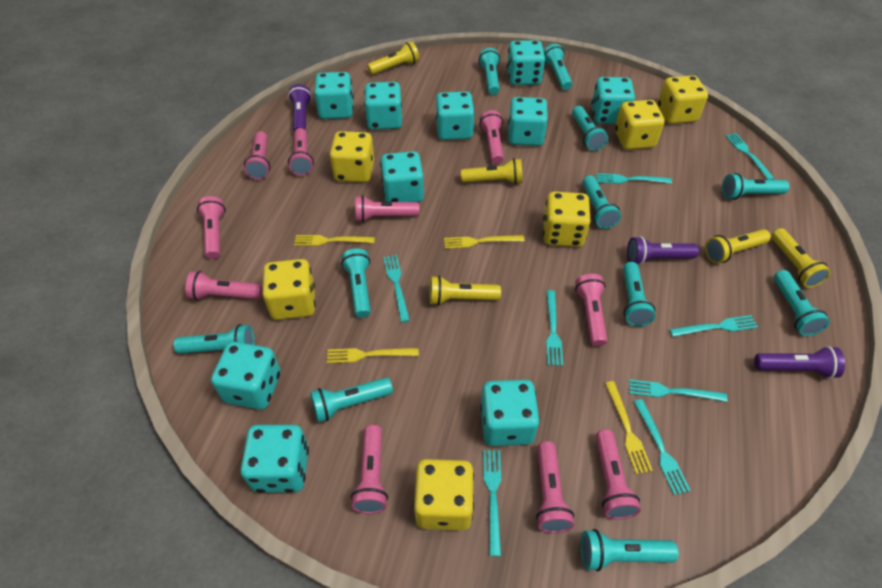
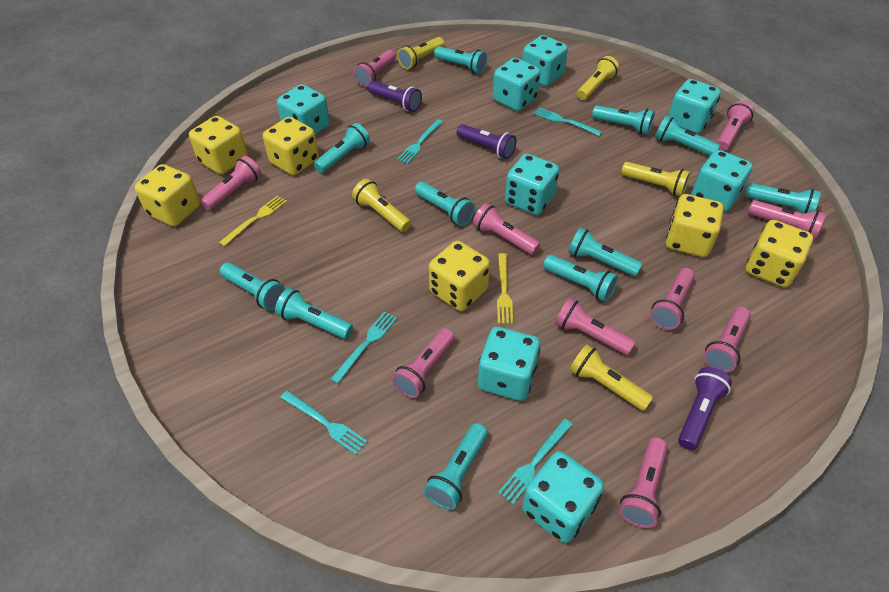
turquoise dice: [211,342,281,410] [241,425,309,493] [314,72,354,119] [364,82,402,130] [380,151,424,202] [436,92,475,140] [480,380,540,446] [507,40,545,85] [508,97,548,146] [592,77,635,124] = 10 -> [277,84,330,135] [478,327,540,401] [493,58,541,111] [505,154,559,215] [522,35,568,86] [522,451,604,543] [668,79,721,134] [692,150,753,211] = 8
turquoise fork: [383,255,410,322] [483,450,501,556] [546,290,563,366] [596,173,672,184] [629,379,728,402] [634,399,691,495] [669,315,758,337] [726,133,775,180] = 8 -> [280,390,368,455] [331,311,397,384] [397,119,443,164] [498,419,572,504] [534,107,602,136] = 5
yellow fork: [294,235,375,246] [327,348,419,363] [444,235,525,249] [605,381,653,474] = 4 -> [219,195,287,246] [497,253,513,324] = 2

